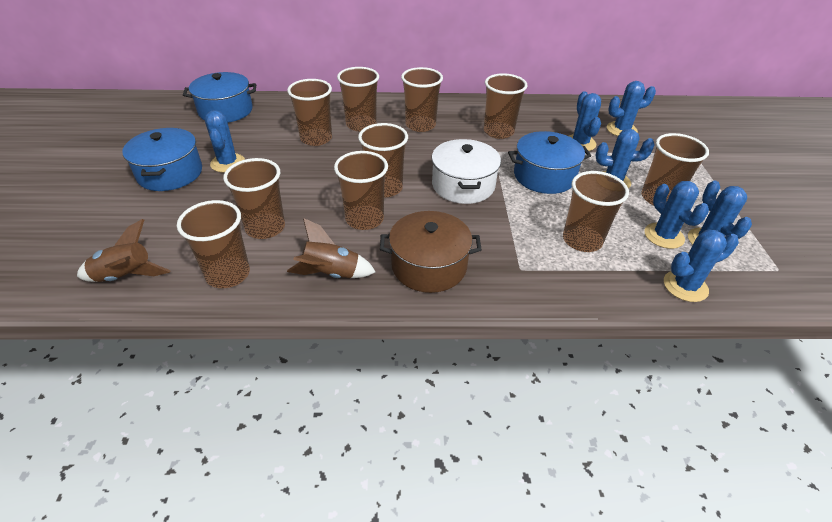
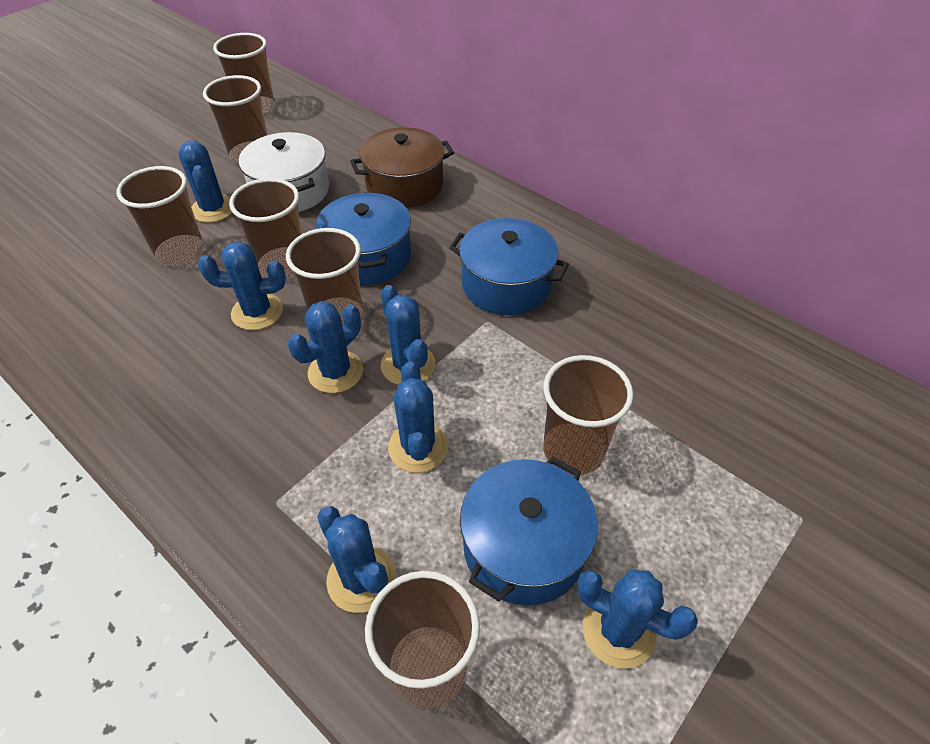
brown cup: [177,200,250,288] [223,158,285,239] [287,79,332,146] [334,151,388,230] [337,67,379,132] [358,123,408,198] [401,67,443,132] [484,73,527,139] [563,171,629,252] [641,133,709,205] = 10 -> [116,166,204,266] [203,75,268,164] [213,33,275,115] [229,178,302,279] [286,228,364,326] [365,571,480,708] [543,355,633,475] = 7
brown rocket: [77,219,171,282] [287,218,376,278] = 2 -> none = 0

